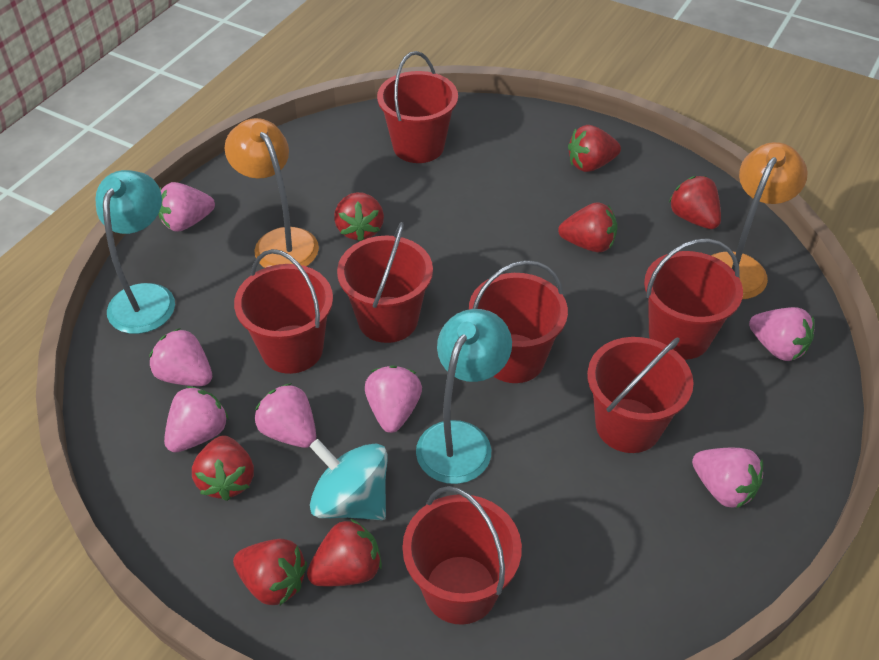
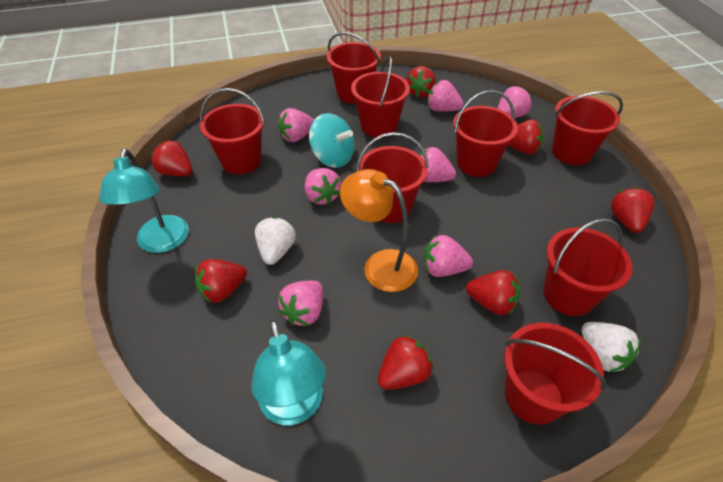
orange lamp: [225,118,319,268] [711,142,808,299] = 2 -> [340,169,418,292] = 1
red bucket: [234,249,333,374] [337,222,433,343] [377,51,458,163] [402,486,522,625] [469,260,568,383] [587,337,694,453] [644,238,743,360] = 7 -> [200,88,265,174] [327,32,381,104] [351,56,410,137] [357,132,428,223] [453,90,518,177] [504,323,606,425] [543,218,633,316] [552,91,623,165] = 8
white strawberry: none = 0 -> [255,217,296,265] [582,322,641,372] = 2

